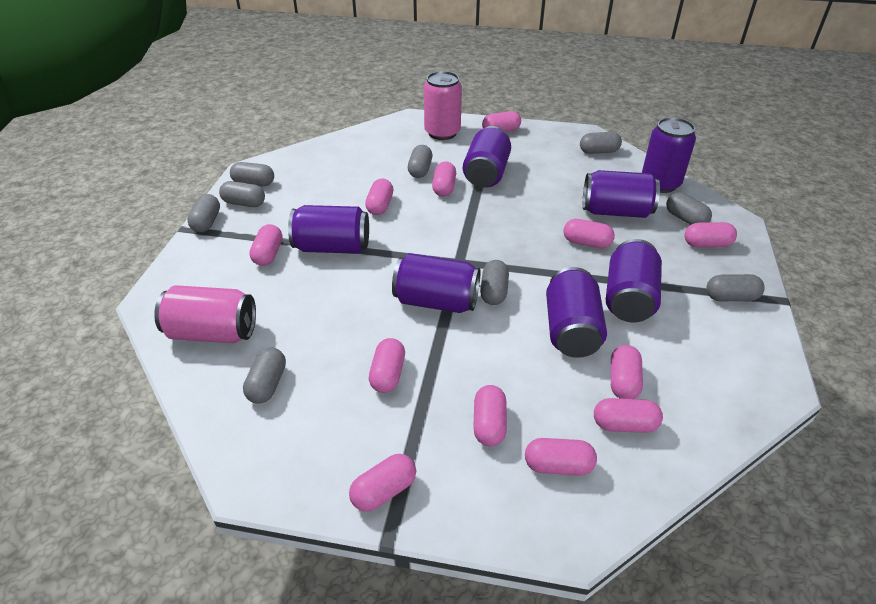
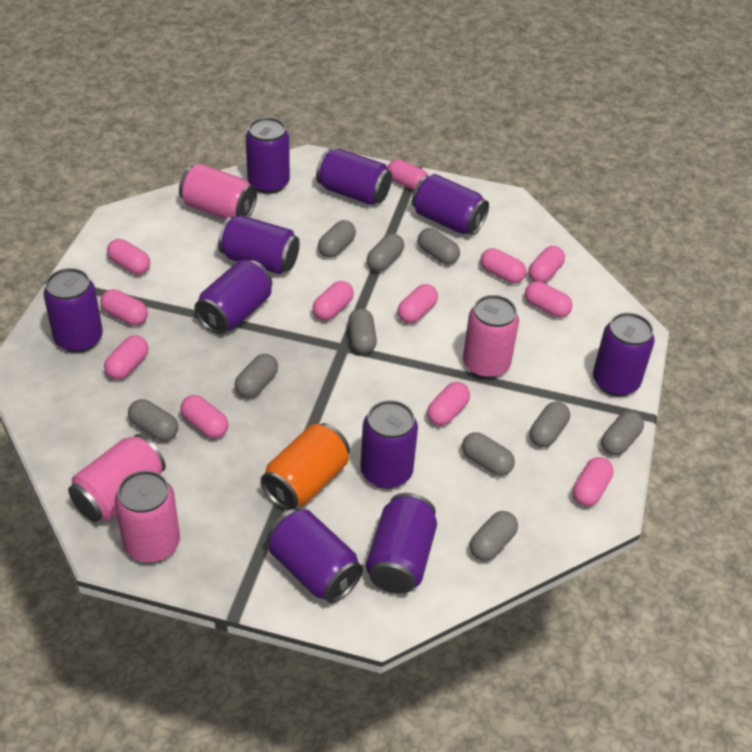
grey capsule: [187,194,220,232] [219,181,265,207] [230,162,274,186] [243,348,286,404] [408,145,432,178] [480,260,509,305] [580,132,622,154] [666,192,712,225] [706,274,764,301] = 9 -> [128,399,178,441] [235,354,278,398] [318,220,356,258] [348,308,377,354] [367,233,404,271] [418,228,460,264] [462,432,515,476] [470,511,518,561] [530,401,570,447] [601,411,644,456] = 10
orange can: none = 0 -> [261,423,350,510] = 1
pink can: [154,285,256,343] [424,71,462,140] = 2 -> [68,434,166,522] [115,470,180,563] [179,164,257,219] [463,295,519,379] = 4
purple can: [288,205,369,254] [392,253,481,313] [463,126,511,188] [546,267,607,358] [583,170,660,218] [606,239,662,323] [642,117,696,193] = 7 -> [44,268,103,353] [194,260,272,334] [218,216,300,274] [246,117,290,194] [267,509,363,603] [316,149,392,205] [360,400,418,489] [366,493,437,594] [412,174,489,235] [593,313,655,396] = 10

